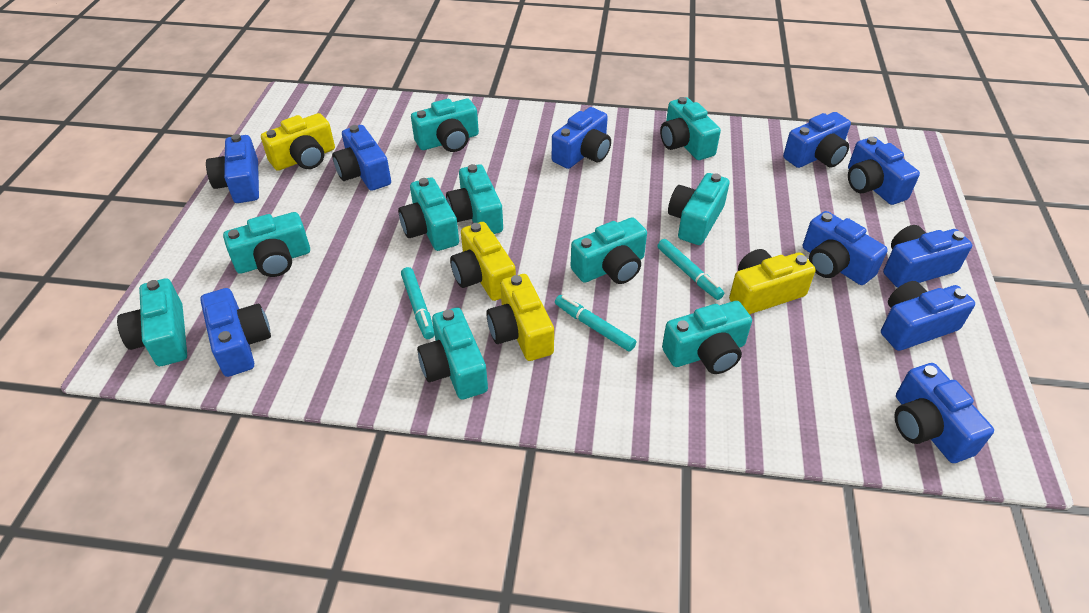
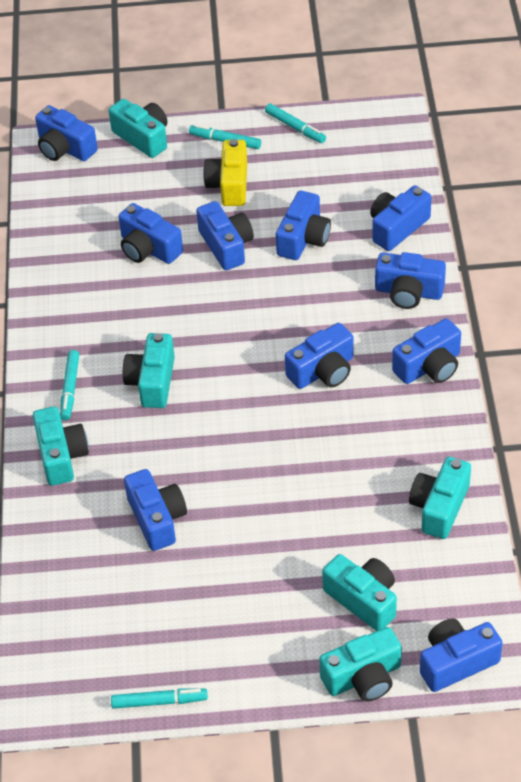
turquoise camera: [117,278,187,366] [223,212,310,277] [398,177,459,251] [411,99,479,152] [417,308,488,400] [446,164,503,234] [571,217,647,284] [660,97,721,160] [662,301,752,374] [668,173,729,245] = 10 -> [33,406,89,486] [109,99,167,158] [123,333,175,408] [319,627,402,701] [322,554,397,631] [409,457,471,539] = 6
turquoise marker: [401,267,435,339] [555,295,636,352] [657,239,724,300] = 3 -> [60,350,79,420] [111,688,208,709] [189,124,261,149] [265,104,326,143] = 4
yellow camera: [261,113,335,171] [450,222,516,301] [486,274,554,361] [729,249,816,314] = 4 -> [203,139,247,206] = 1

